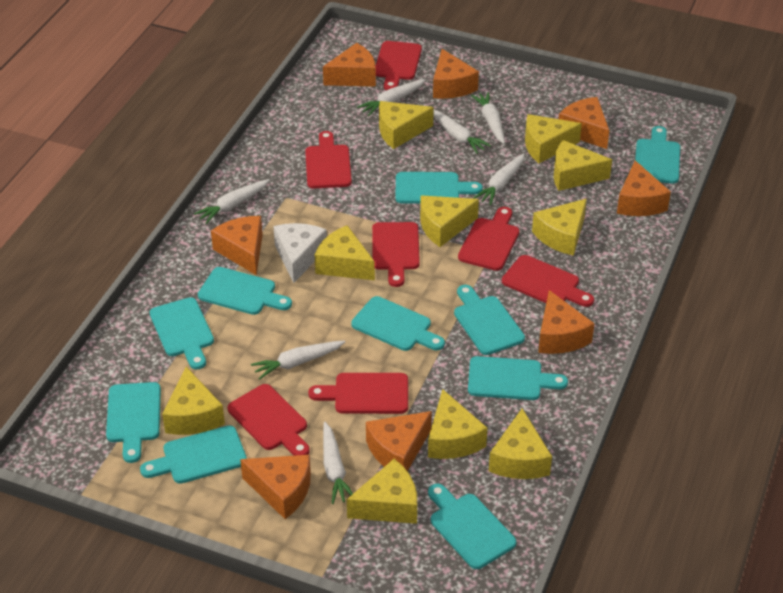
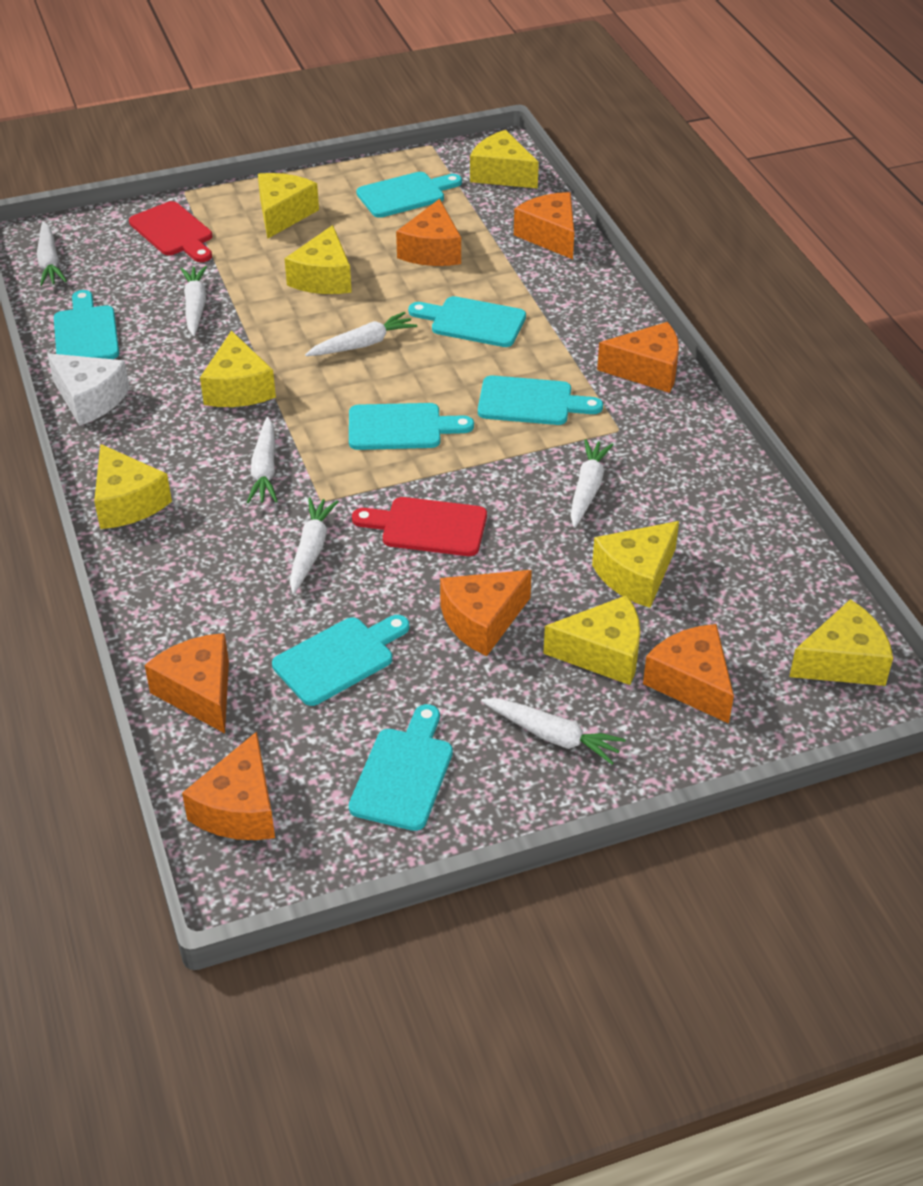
orange cheese: [211,216,263,275] [240,455,311,519] [323,43,376,87] [366,411,432,471] [433,49,479,99] [538,290,595,354] [559,97,609,149] [617,160,671,216] = 8 -> [145,633,229,733] [182,732,275,840] [396,199,461,266] [440,570,532,656] [514,192,574,259] [597,322,679,393] [643,624,734,724] = 7
red cutting board: [227,384,310,456] [305,131,352,188] [308,373,408,414] [372,222,420,287] [376,41,422,90] [458,207,520,271] [502,255,594,307] = 7 -> [129,201,212,262] [352,497,487,556] = 2
turquoise cutting board: [106,382,161,463] [140,425,247,484] [150,297,214,369] [198,267,292,315] [351,296,445,351] [395,172,483,204] [428,484,516,569] [454,285,525,355] [468,356,568,400] [635,126,680,184] = 10 -> [54,290,119,359] [272,615,409,706] [349,403,474,450] [349,704,453,831] [356,172,462,218] [408,296,526,347] [478,376,603,425] = 7
yellow cheese: [162,367,225,435] [315,225,375,280] [347,459,417,524] [379,101,434,149] [420,195,479,247] [428,389,488,459] [489,408,552,479] [525,114,582,163] [532,199,587,256] [554,140,612,191] = 10 -> [94,444,172,529] [200,330,276,407] [258,173,319,239] [284,225,352,294] [470,130,539,188] [543,595,640,685] [592,521,679,608] [789,599,893,686] = 8

